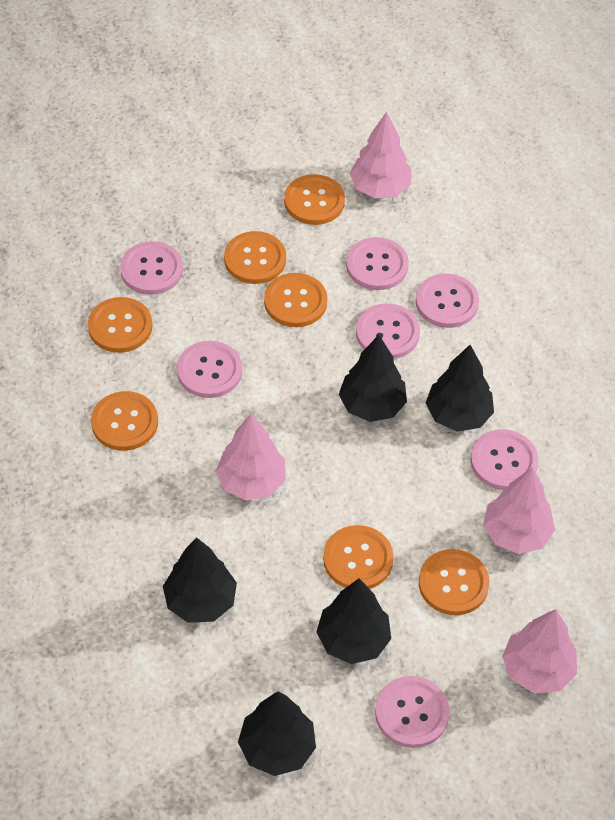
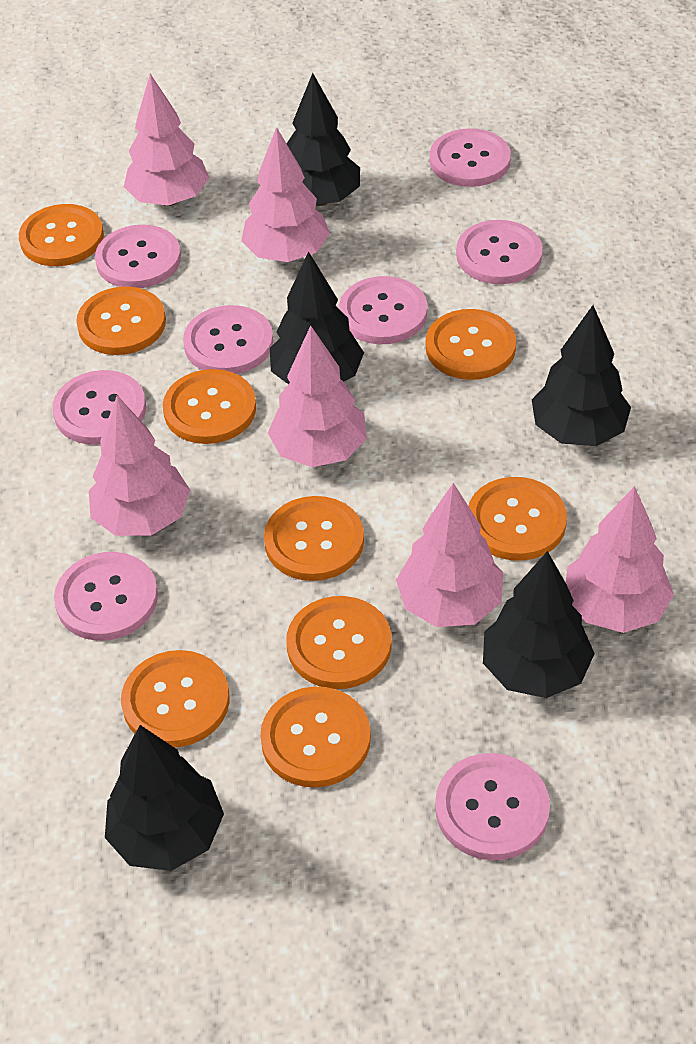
orange button: [88,297,153,353] [91,391,158,451] [224,231,286,284] [264,273,327,327] [284,174,345,225] [323,525,394,589] [419,549,490,615] = 7 -> [19,204,104,266] [76,287,166,355] [121,650,230,747] [163,369,256,444] [260,687,371,788] [264,496,364,581] [286,596,392,689] [426,309,516,380] [469,477,567,561] = 9
pink button: [120,241,183,295] [177,341,242,398] [346,237,409,290] [356,303,420,359] [375,676,450,748] [416,273,479,328] [470,429,539,490] = 7 -> [52,370,146,445] [54,552,158,641] [95,225,181,288] [183,305,273,374] [339,276,427,344] [430,128,511,187] [435,753,550,860] [456,220,543,284] = 8
pink tree: [216,414,286,501] [350,112,411,198] [483,467,555,554] [502,609,577,694] = 4 -> [89,395,190,536] [124,74,209,206] [241,127,330,262] [268,326,367,467] [396,483,503,627] [566,486,674,633] = 6

